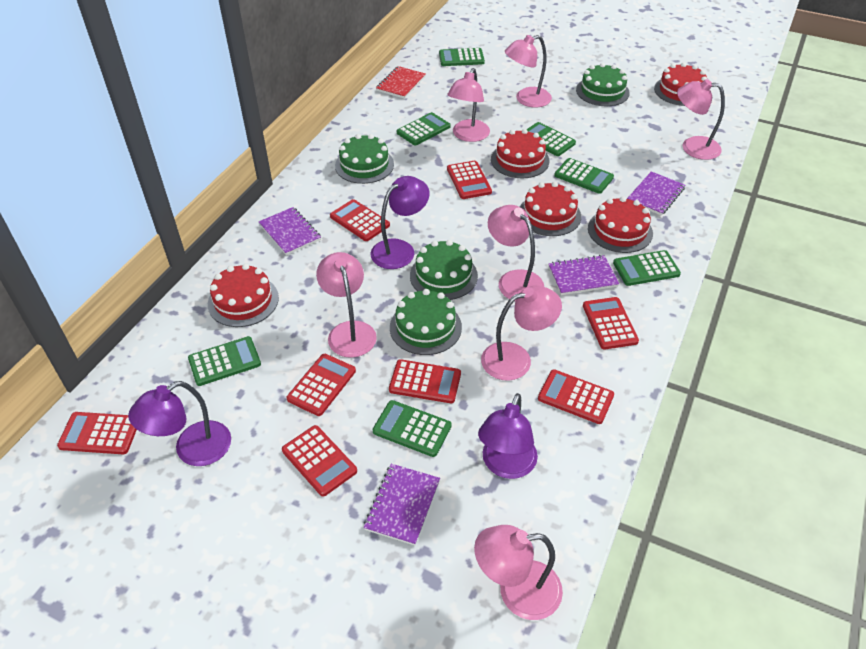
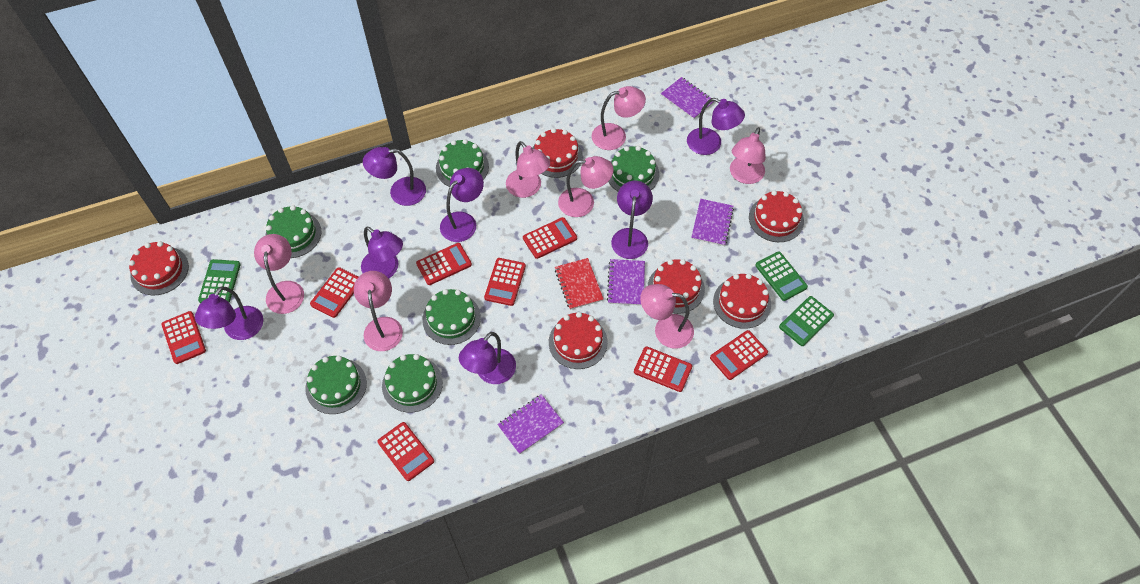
green cake: [335,134,394,184] [390,289,462,355] [410,240,478,300] [576,63,630,106] = 4 -> [265,205,321,258] [305,355,367,414] [382,354,443,413] [422,289,481,345] [436,139,489,187] [608,146,660,191] = 6
green calculator: [188,336,261,386] [373,400,452,457] [397,112,451,146] [439,48,485,66] [526,122,576,156] [554,158,614,194] [613,250,681,286] = 7 -> [198,259,241,303] [755,251,808,301] [779,296,834,346] = 3
purple lamp: [128,381,231,466] [370,176,430,269] [478,393,538,479] = 3 -> [195,287,263,340] [361,226,403,279] [363,147,426,206] [440,168,484,242] [459,332,516,384] [611,181,653,259] [687,98,745,155] = 7
red cake: [208,264,279,327] [491,129,549,178] [520,182,581,236] [588,196,653,253] [654,63,707,106] = 5 -> [129,241,189,295] [532,128,583,178] [549,312,608,369] [648,259,705,314] [713,273,771,329] [749,190,804,242] = 6

